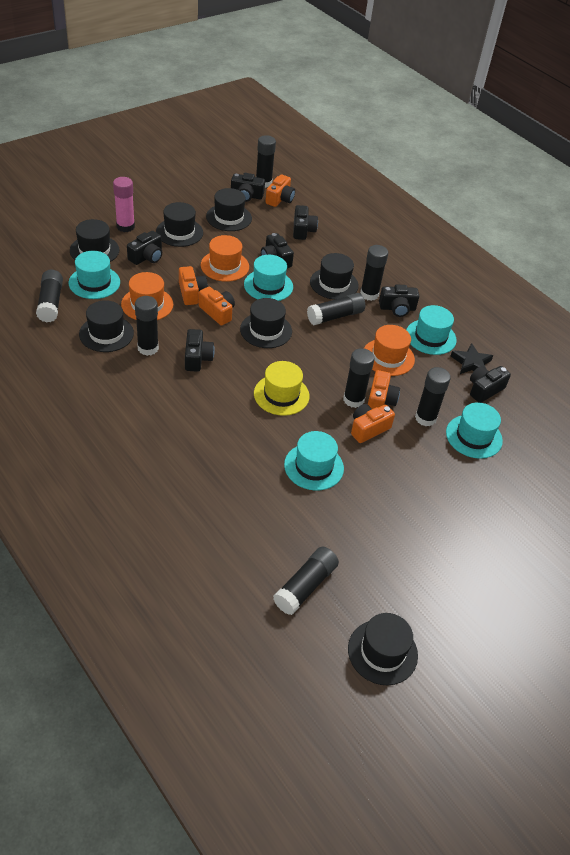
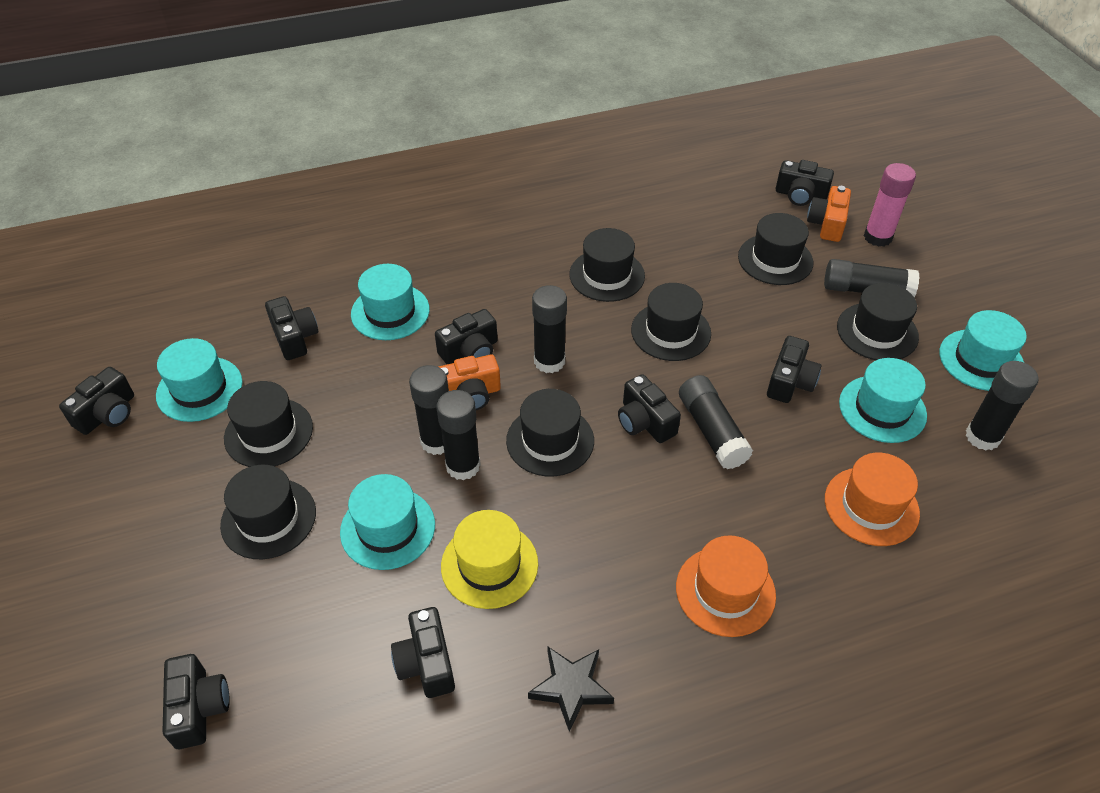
black camera: [127,231,162,265] [185,329,215,372] [231,173,265,202] [261,233,294,268] [293,205,318,240] [379,284,419,317] [470,366,511,403] = 7 -> [59,367,134,435] [163,654,230,749] [265,296,318,360] [391,607,455,698] [435,309,498,364] [618,374,681,443] [767,336,822,403] [776,160,834,206] = 8
black glue stick: [36,270,63,323] [135,296,159,356] [256,135,276,188] [273,547,339,615] [307,293,365,325] [343,348,375,408] [360,245,388,301] [415,367,451,426] = 8 -> [409,365,449,455] [437,390,481,480] [532,285,567,373] [679,375,753,469] [824,259,920,298] [965,361,1039,451] = 6
orange camera: [179,266,208,305] [199,287,235,326] [265,174,295,207] [351,404,395,443] [368,370,400,409] = 5 -> [439,355,501,410] [807,186,851,242] = 2
orange hat: [121,272,173,320] [201,235,249,282] [364,325,415,376] = 3 -> [676,535,776,637] [825,453,920,546] = 2

